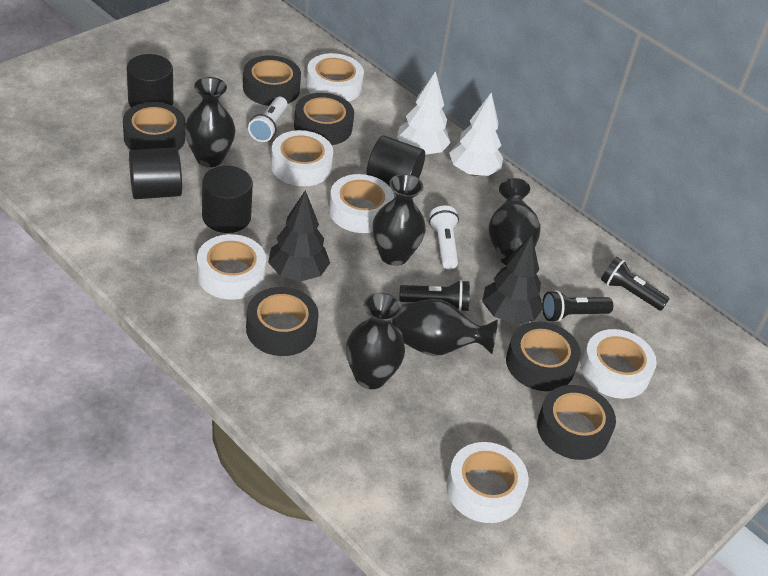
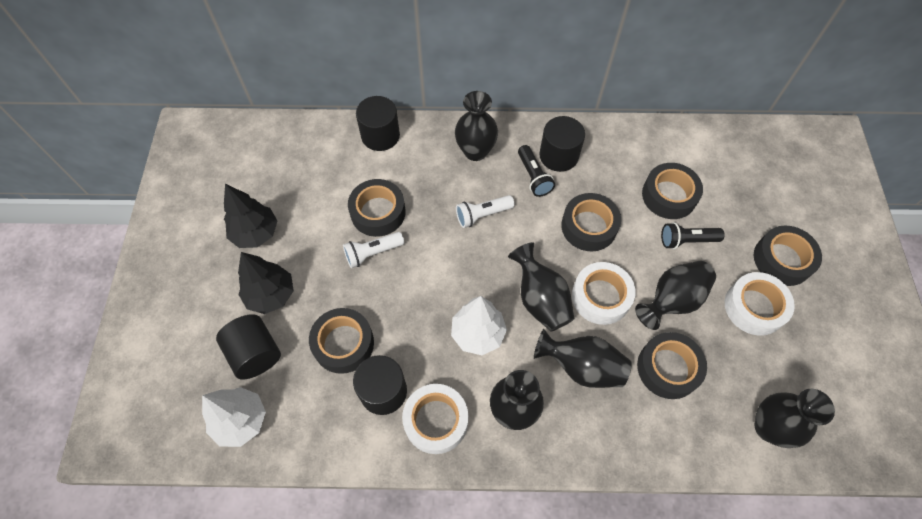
black flashlight: [399,280,470,312] [542,290,613,322] [601,256,669,311] = 3 -> [518,145,555,197] [661,222,725,249] = 2
black vase: [185,77,235,167] [346,293,405,389] [373,174,426,266] [392,299,498,356] [489,178,540,265] = 5 -> [455,91,498,161] [490,370,544,430] [508,242,574,331] [534,329,632,388] [635,261,716,330] [754,389,835,448] = 6
white tape: [197,234,266,300] [271,130,333,186] [306,53,364,102] [329,174,394,233] [446,442,529,523] [581,329,657,399] = 6 -> [402,384,468,454] [572,262,636,325] [725,272,795,336] = 3

